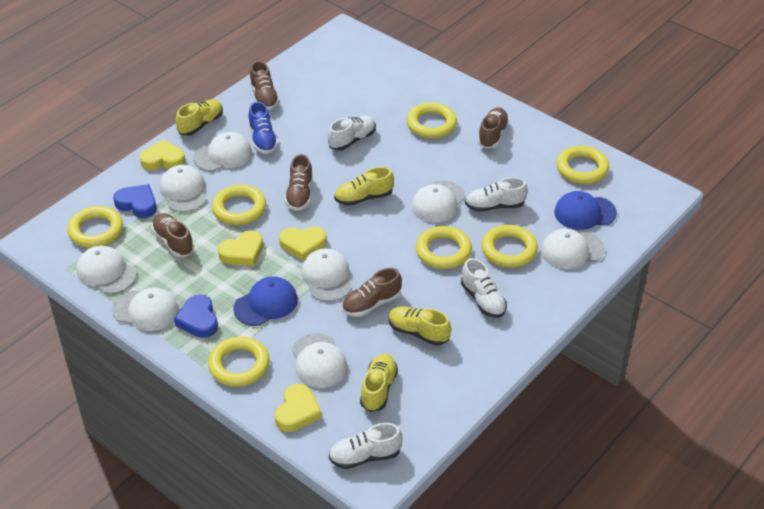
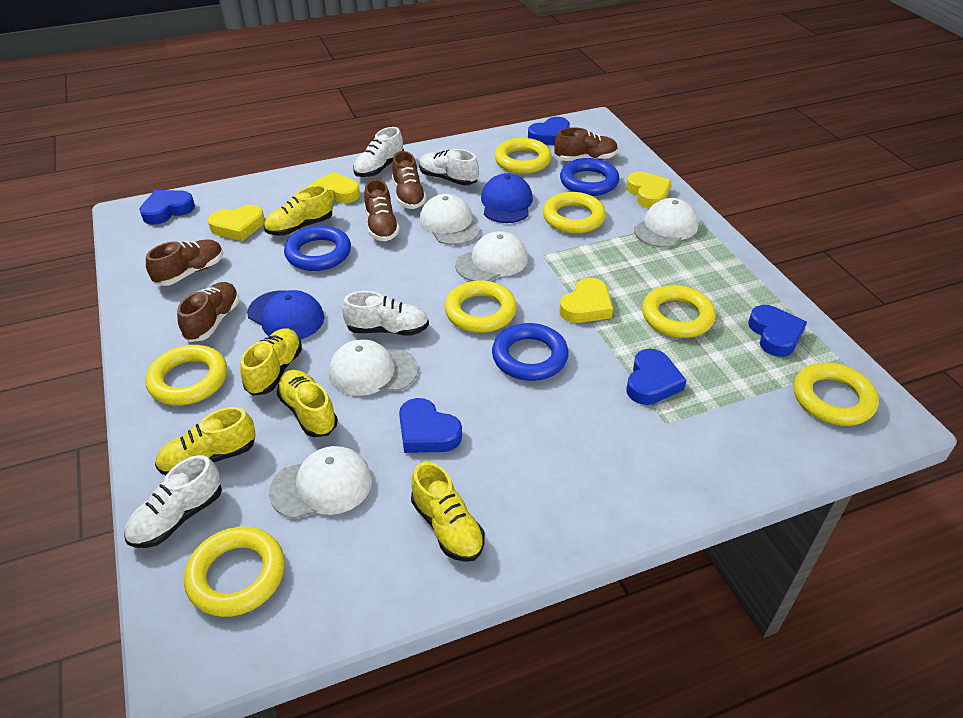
blue heart: [113,184,157,218] [174,294,218,338] = 2 -> [139,190,195,225] [399,398,462,453] [528,117,570,145] [627,349,687,405] [748,305,807,357] = 5
blue ring: none = 0 -> [284,225,351,271] [492,323,569,381] [560,158,619,196] = 3
blue shoe: [248,102,278,154] = 1 -> none = 0
white cap: [76,245,137,294] [112,288,179,331] [160,165,207,212] [193,132,252,172] [292,333,348,388] [301,248,352,302] [412,181,465,223] [541,229,605,269] = 8 -> [269,446,372,519] [329,339,418,396] [420,194,481,245] [455,231,528,281] [634,198,699,248] = 5
yellow shoe: [176,99,223,136] [334,167,394,206] [360,354,398,412] [388,306,451,346] = 4 -> [155,407,256,475] [240,328,302,396] [264,185,333,236] [276,370,338,437] [411,462,484,562] = 5

